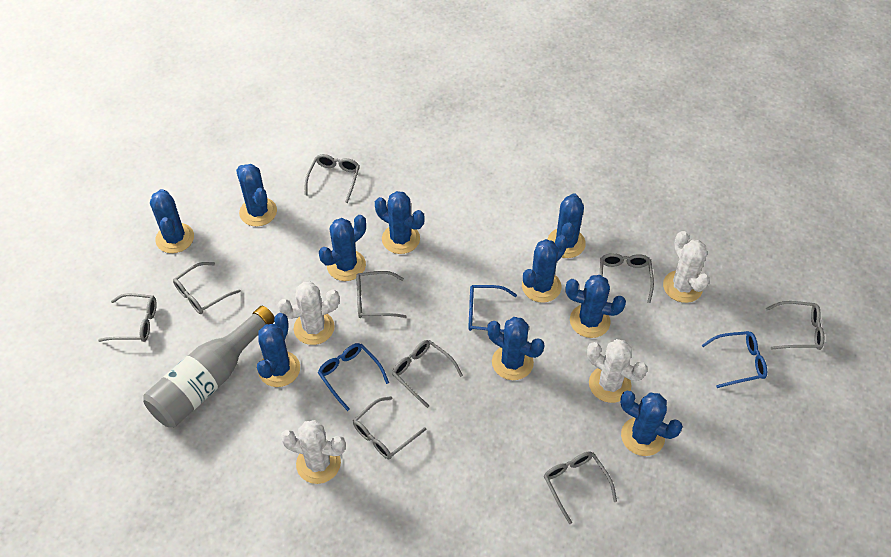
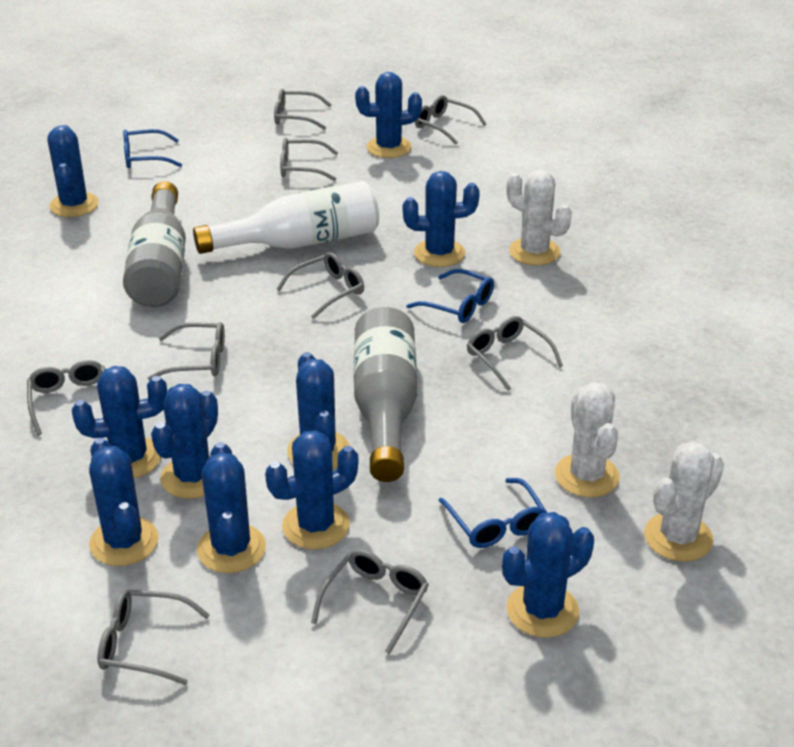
grey bottle: [143,306,274,427] = 1 -> [123,181,186,307] [354,307,417,482] = 2
white bottle: none = 0 -> [193,181,379,254] = 1
white cactus: [278,282,339,345] [281,420,346,484] [587,339,647,403] [663,231,709,303] = 4 -> [507,170,572,265] [555,382,620,497] [644,441,724,562] = 3

